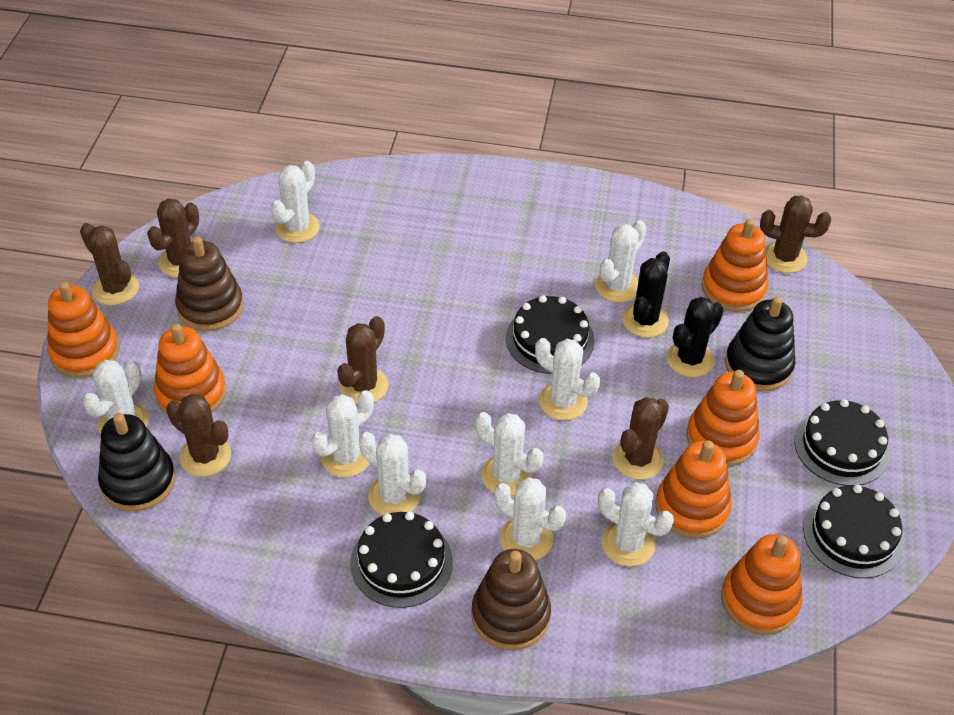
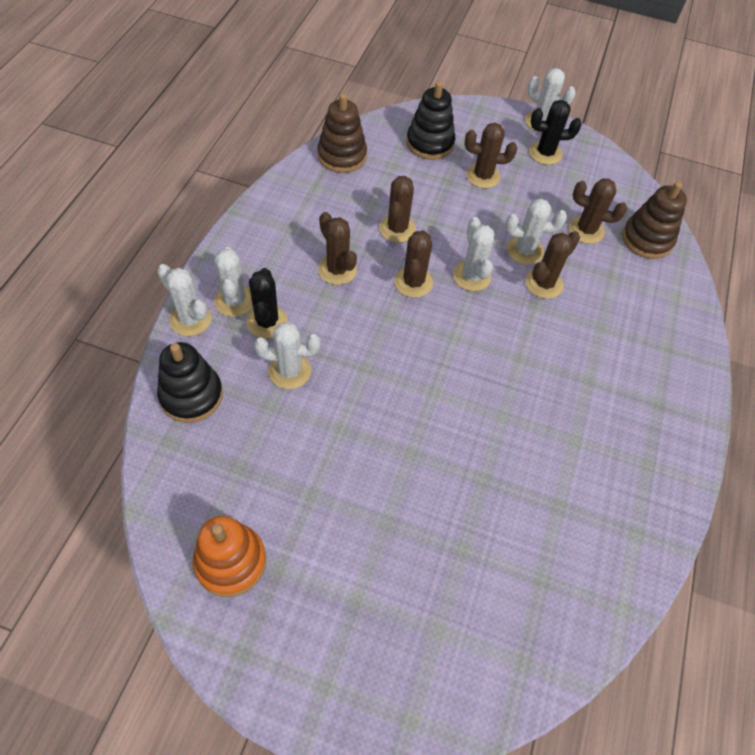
black cake: [350,512,453,608] [506,295,595,374] [794,399,890,486] [803,485,904,578] = 4 -> none = 0
orange stacking toy: [47,282,120,378] [154,323,226,415] [655,441,732,538] [686,370,760,467] [702,219,768,312] [721,534,803,635] = 6 -> [193,516,266,597] = 1
white cactus: [83,360,149,434] [271,161,320,243] [311,390,374,477] [359,432,426,515] [475,412,544,496] [494,477,566,560] [535,338,600,420] [595,220,647,303] [598,482,674,566] = 9 -> [157,264,212,336] [214,247,253,317] [254,322,320,389] [453,217,494,291] [505,198,567,265] [525,68,576,133] = 6

